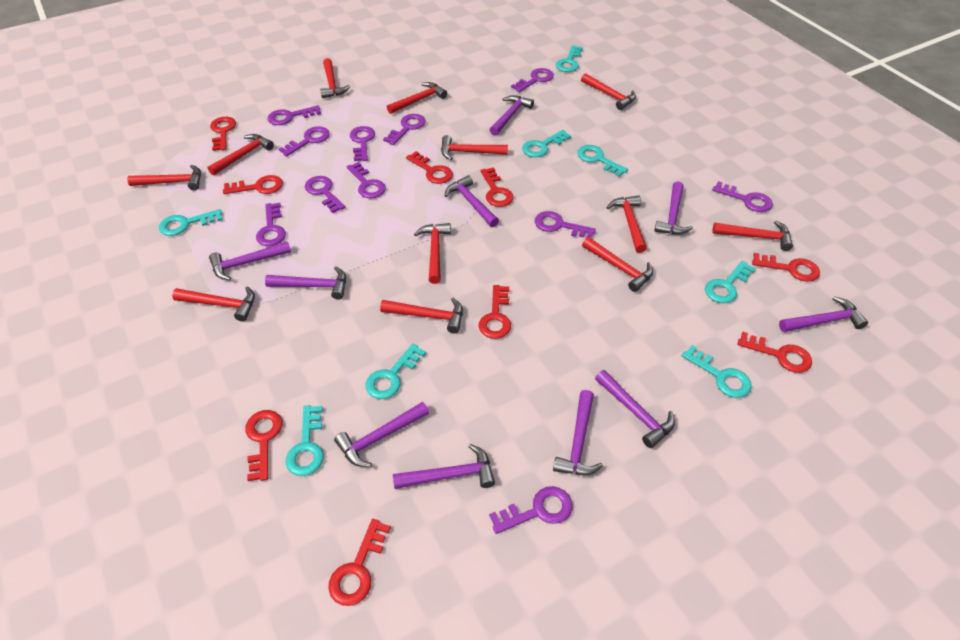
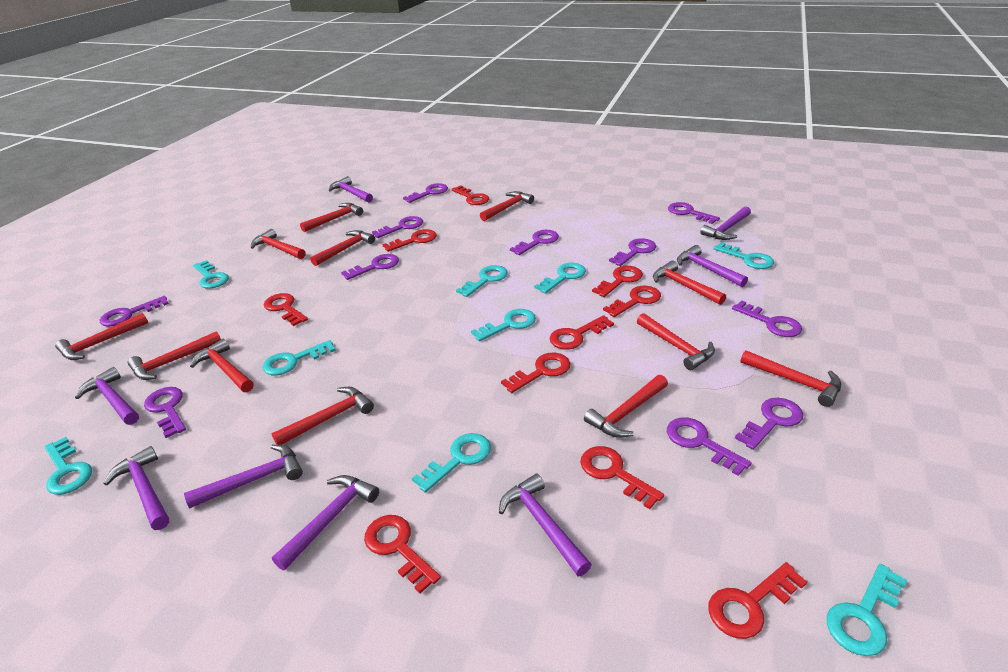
purple hammer: [209,241,291,280] [265,266,346,300] [334,402,429,467] [393,444,495,489] [445,175,499,227] [490,95,534,136] [553,390,603,475] [595,370,675,448] [654,181,693,235] [779,296,868,332] = 10 -> [75,367,139,425] [103,446,169,530] [184,445,303,508] [272,475,379,570] [329,176,373,202] [499,474,592,576] [677,245,748,287] [700,206,751,240] = 8
red key: [210,117,236,151] [223,175,283,194] [245,410,283,481] [328,519,391,606] [406,151,453,184] [479,285,511,339] [480,167,514,207] [737,332,812,373] [752,253,820,282] = 9 -> [264,293,308,326] [364,515,441,594] [382,229,437,252] [451,186,489,205] [501,353,571,393] [550,315,614,350] [580,446,664,509] [592,266,643,297] [603,286,661,317] [708,562,807,639] = 10
turquoise key: [159,209,222,236] [286,405,324,476] [365,344,426,399] [522,130,571,157] [556,45,583,72] [577,145,628,177] [682,345,752,398] [705,261,756,303] = 8 -> [44,437,92,495] [193,260,229,289] [262,340,336,375] [412,433,491,493] [456,265,508,297] [471,309,536,341] [534,263,586,293] [713,242,774,269] [827,564,907,656] = 9

